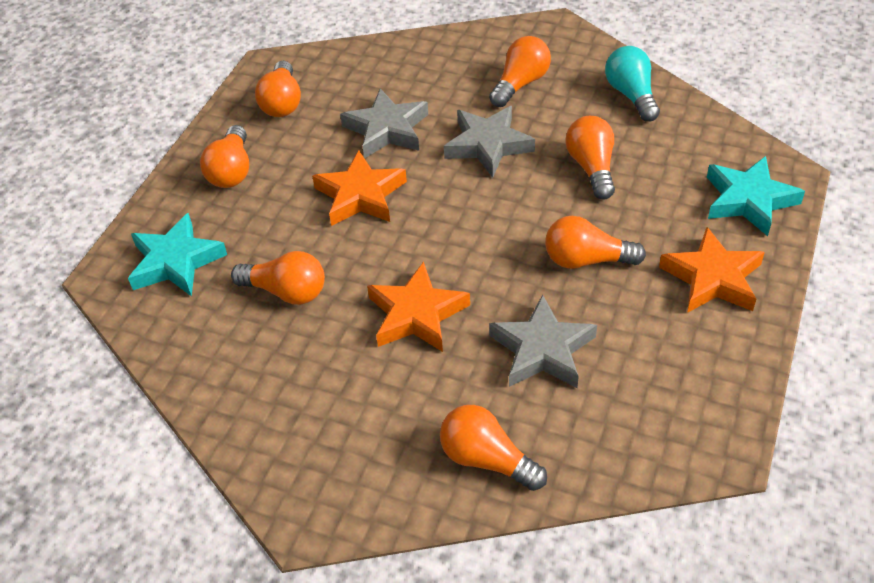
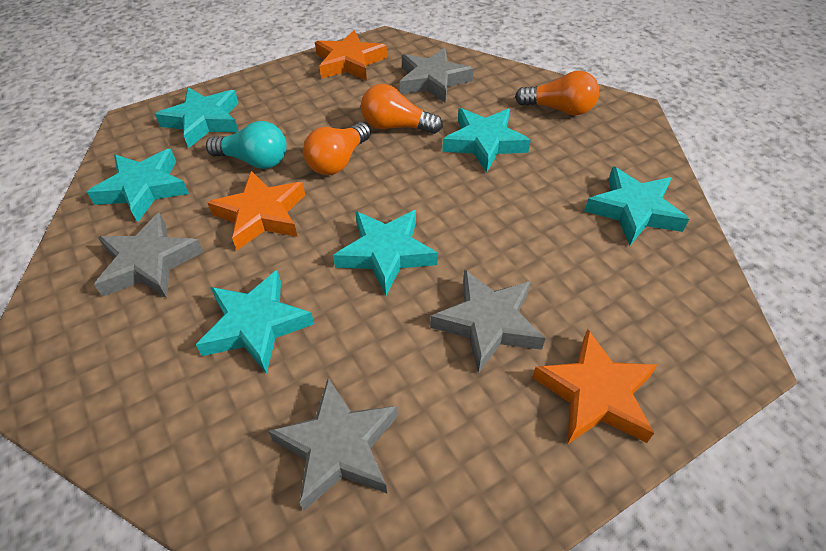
grey star: [340,88,428,158] [444,106,535,178] [489,294,597,388] = 3 -> [94,212,204,298] [268,378,398,511] [400,48,474,103] [430,270,546,374] = 4
orange light bulb: [200,125,249,188] [231,251,325,305] [255,61,301,117] [440,405,547,491] [489,36,551,107] [545,216,646,269] [565,116,615,200] = 7 -> [303,122,371,175] [361,84,443,134] [515,71,599,116] = 3
turquoise star: [128,213,227,296] [707,156,805,236] = 2 -> [87,149,189,223] [155,87,238,148] [196,270,314,374] [333,210,438,295] [442,108,531,172] [584,166,689,246] = 6

